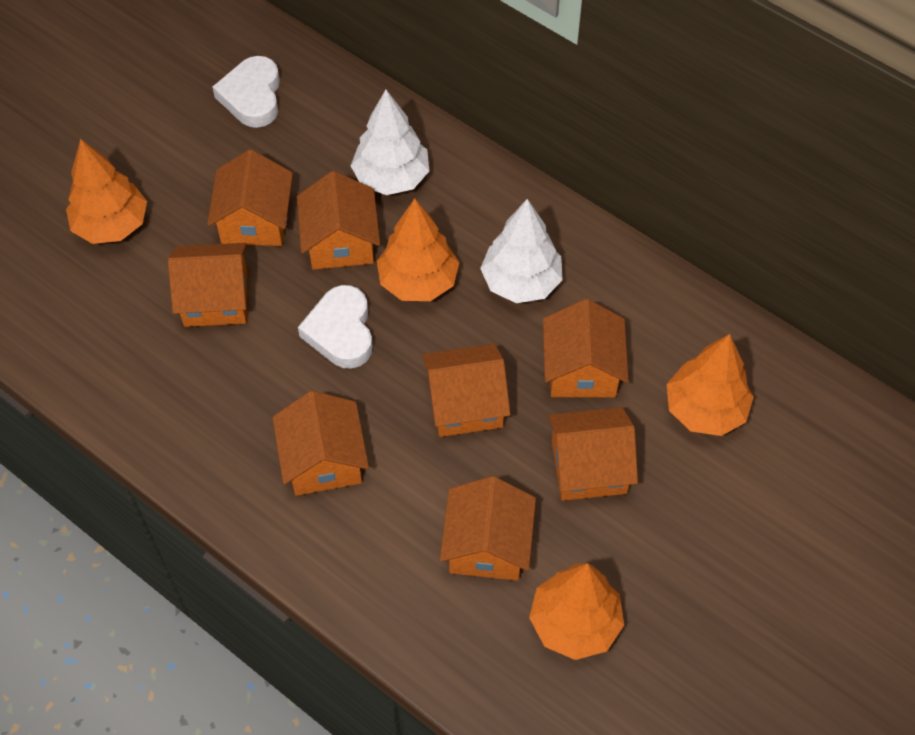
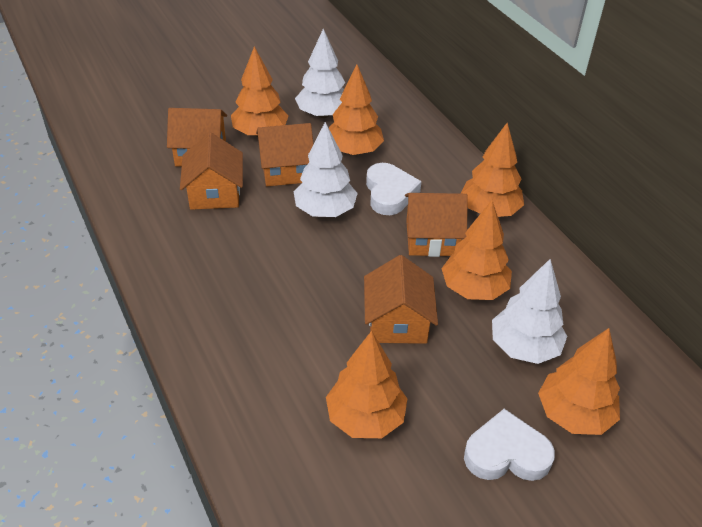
orange house: [168,243,247,327] [207,149,293,246] [272,391,369,496] [297,171,380,270] [422,344,511,437] [440,476,536,581] [543,299,629,397] [548,407,638,501] = 8 -> [167,108,227,167] [180,132,243,210] [256,123,313,186] [364,255,438,344] [405,193,468,257] = 5
orange tree: [66,139,147,244] [377,198,459,301] [529,563,624,660] [667,334,754,436] = 4 -> [231,46,289,137] [326,331,407,438] [329,65,384,155] [441,200,512,300] [460,123,524,217] [538,328,620,435] = 6
white tree: [351,90,429,195] [480,199,563,303] = 2 -> [293,122,358,217] [295,29,345,118] [492,259,567,364] = 3

